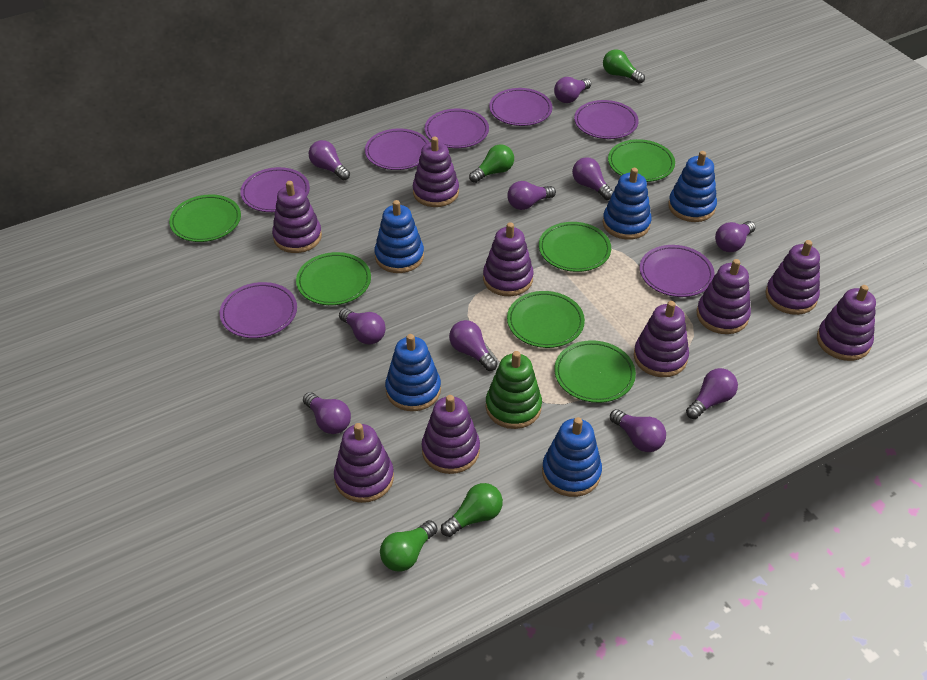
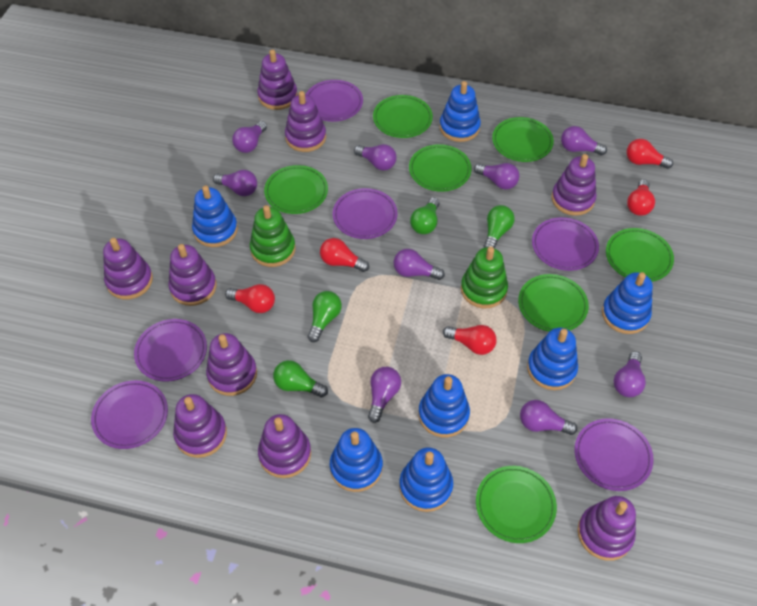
blue stacking toy: [374,200,424,273] [385,334,441,411] [542,417,602,497] [603,168,652,240] [668,151,717,222] = 5 -> [192,186,238,247] [330,428,383,492] [399,447,453,512] [418,374,470,437] [439,81,481,142] [527,328,578,390] [602,272,653,334] = 7
green plate: [169,195,241,242] [296,252,371,305] [507,291,585,348] [539,222,611,272] [554,340,636,403] [608,139,675,182] = 6 -> [264,165,328,214] [373,95,433,138] [409,144,472,192] [476,466,557,543] [492,117,554,162] [518,274,589,332] [606,228,674,282] = 7
green stacking toy: [486,351,542,429] = 1 -> [250,205,296,267] [461,247,508,308] = 2
purple light bulb: [303,392,351,434] [309,140,350,180] [339,308,386,344] [449,320,497,371] [507,181,556,210] [554,77,591,103] [572,157,614,200] [610,409,666,452] [686,368,738,419] [715,221,756,252] = 10 -> [213,170,257,196] [232,121,267,153] [354,144,397,171] [368,367,401,423] [394,249,445,280] [474,163,519,189] [520,400,577,435] [561,126,607,155] [614,351,646,397] = 9
purple plate: [220,282,297,338] [240,167,310,212] [365,129,429,170] [425,109,489,148] [489,88,552,126] [574,100,639,139] [640,245,715,297] = 7 -> [91,380,168,449] [134,319,207,382] [306,80,363,122] [333,188,398,239] [532,217,599,271] [574,418,654,491] = 6
red light bulb: none = 0 -> [225,284,275,313] [320,238,369,272] [443,325,497,355] [627,139,673,169] [627,179,655,216] = 5

